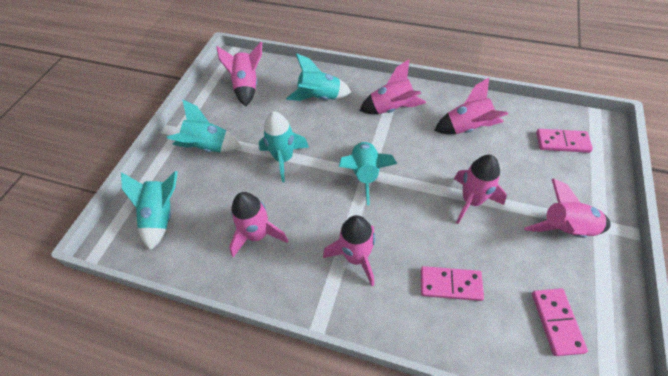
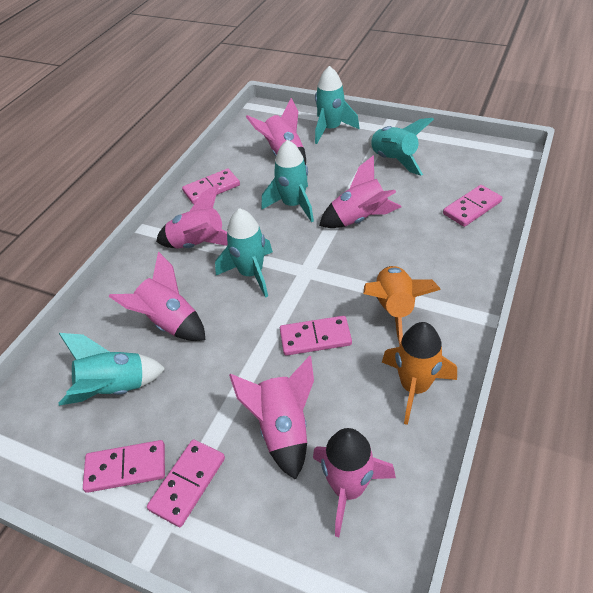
orange rocket: none = 0 -> [364,266,441,346] [382,322,457,425] = 2
pink domino: [421,266,484,301] [532,288,588,356] [536,129,593,153] = 3 -> [83,440,165,493] [147,439,225,527] [182,169,240,204] [280,316,352,356] [443,185,502,227] = 5
pink rocket: [216,42,262,106] [229,192,288,258] [323,215,375,286] [359,60,426,114] [434,78,508,134] [454,155,507,224] [524,179,611,238] = 7 -> [108,251,206,341] [156,184,228,248] [229,356,314,480] [246,98,306,165] [313,428,396,537] [319,155,401,228] = 6

